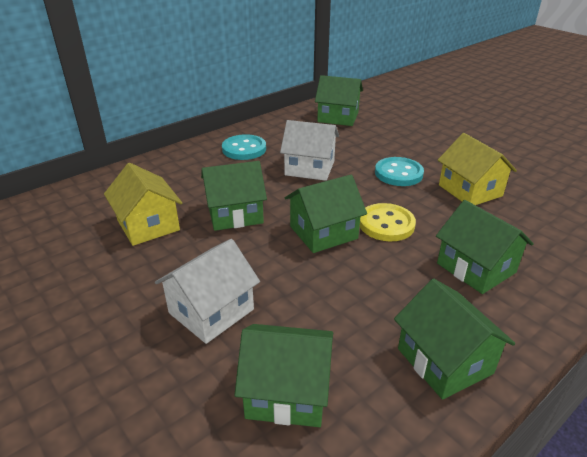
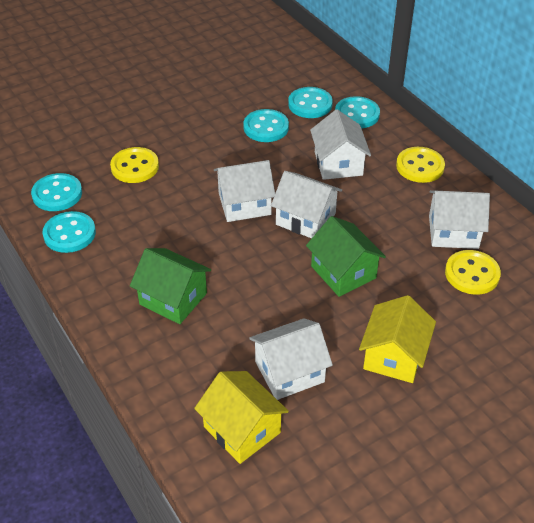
green house: [201,161,267,231] [235,324,333,427] [285,175,367,253] [315,75,363,126] [394,278,515,400] [436,200,534,294] = 6 -> [130,248,211,324] [306,216,386,297] = 2
turquoise button: [222,134,266,160] [375,157,424,186] = 2 -> [31,173,82,211] [42,211,96,253] [243,109,289,142] [288,87,333,118] [335,96,380,129] = 5
white house: [155,239,260,344] [280,120,339,181] = 2 -> [214,160,275,222] [249,318,333,400] [271,171,342,238] [310,109,371,180] [429,190,490,249] = 5
yellow button: [360,203,416,241] = 1 -> [110,147,159,183] [396,147,445,183] [445,250,501,295] = 3

